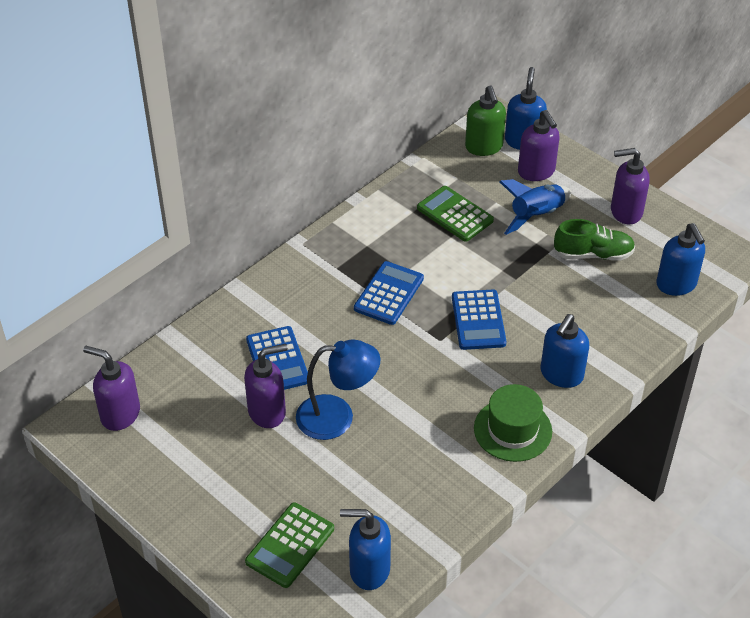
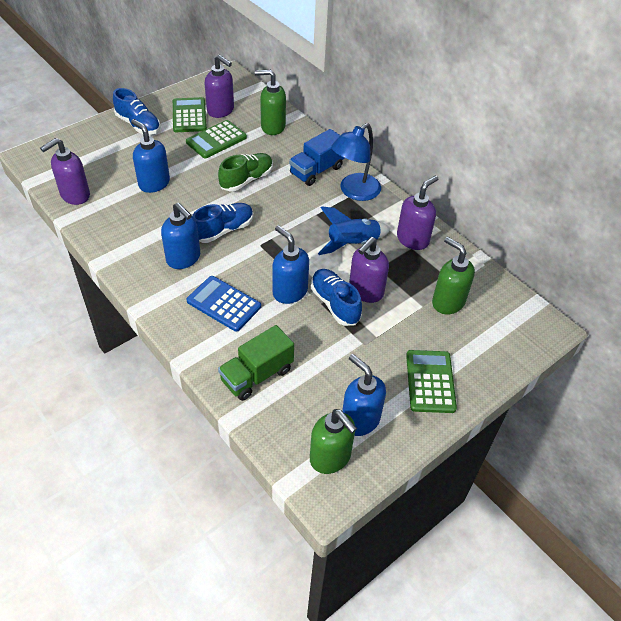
blue calculator: [246,326,308,390] [354,261,424,325] [452,290,506,350] = 3 -> [186,276,261,332] = 1
blue shoe: none = 0 -> [113,88,161,135] [192,203,254,243] [311,269,362,326] = 3
blue truck: none = 0 -> [289,129,344,186] = 1
green calculator: [245,503,334,588] [417,186,494,242] = 2 -> [173,97,207,132] [186,120,247,158] [406,350,457,413] = 3
green hat: [474,384,552,462] = 1 -> none = 0
green soap dispenser: [465,86,506,156] = 1 -> [255,70,286,135] [310,409,357,474] [432,237,475,314] = 3
green truck: none = 0 -> [218,325,294,401] = 1

